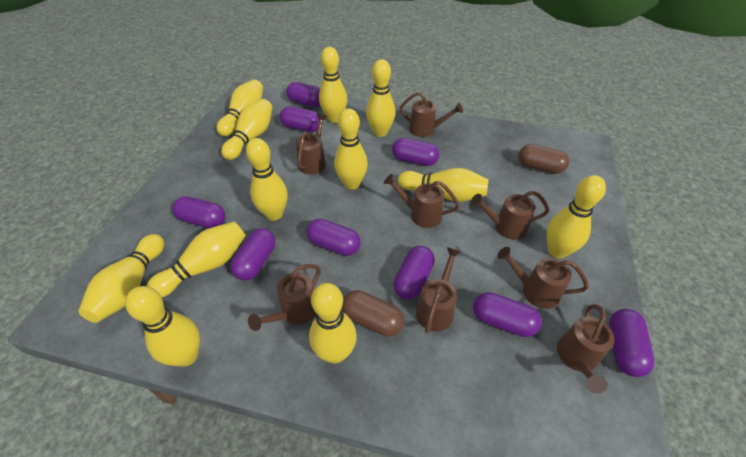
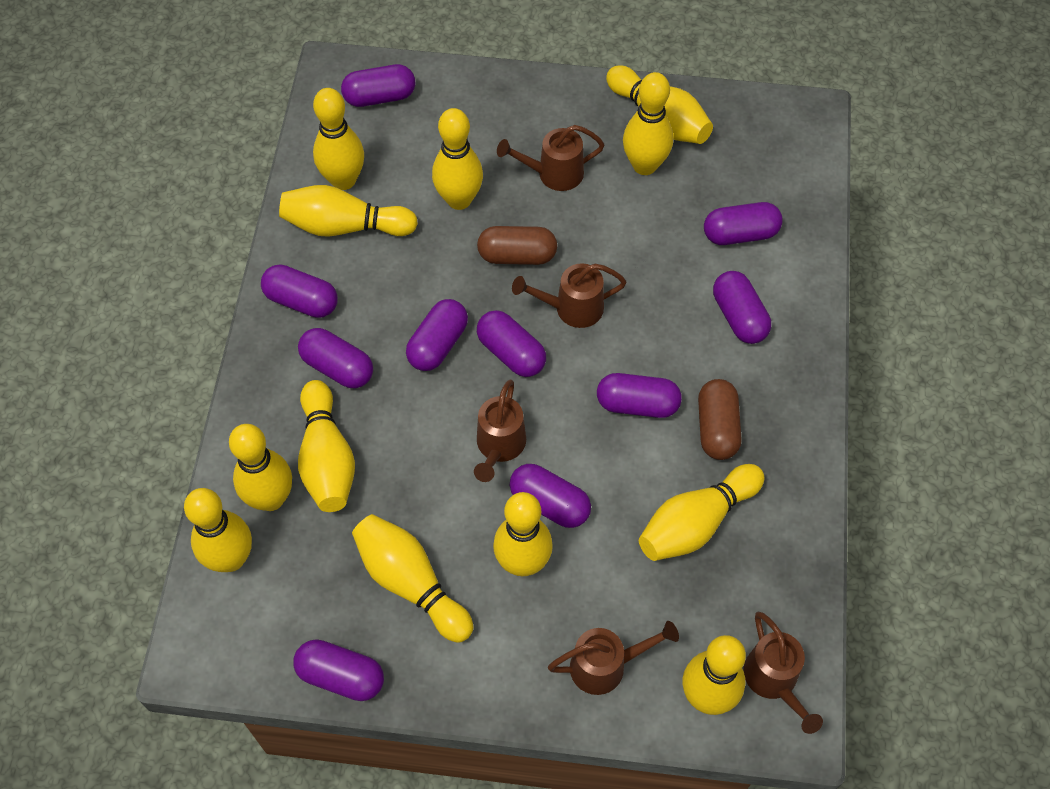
brown watering can: [248,264,321,331] [296,113,327,174] [384,174,459,228] [399,92,463,137] [416,247,461,333] [471,191,549,240] [497,247,589,309] [557,304,615,394] = 8 -> [474,380,526,482] [497,125,604,191] [512,263,626,328] [548,621,679,695] [743,612,823,734] = 5
purple capsule: [172,196,225,228] [230,228,276,281] [280,107,319,132] [286,82,320,107] [306,219,361,256] [392,138,439,166] [393,246,435,300] [473,292,542,337] [609,309,654,377] = 9 -> [261,264,338,318] [293,639,384,701] [298,328,373,388] [341,64,415,107] [406,299,468,371] [477,310,546,377] [510,464,591,528] [597,373,682,418] [704,202,783,245] [713,271,771,344] = 10

